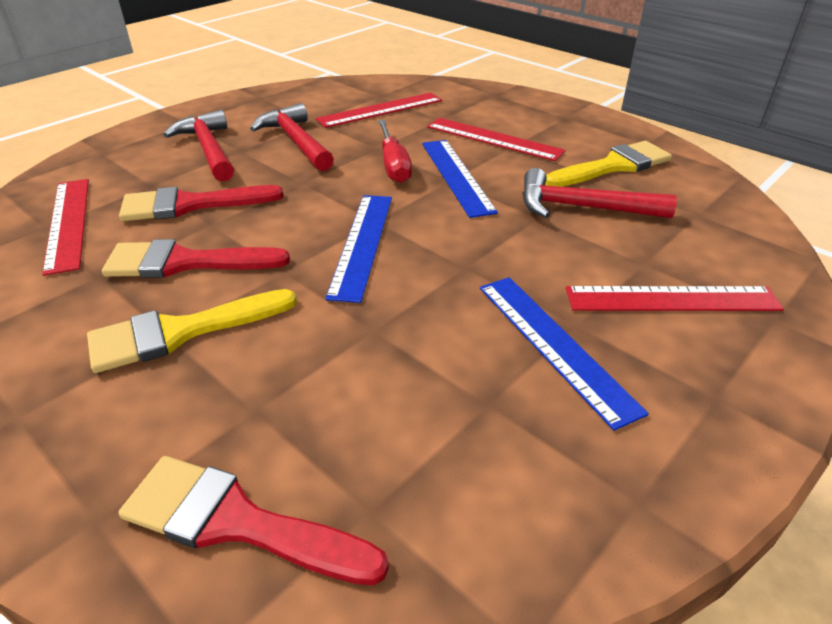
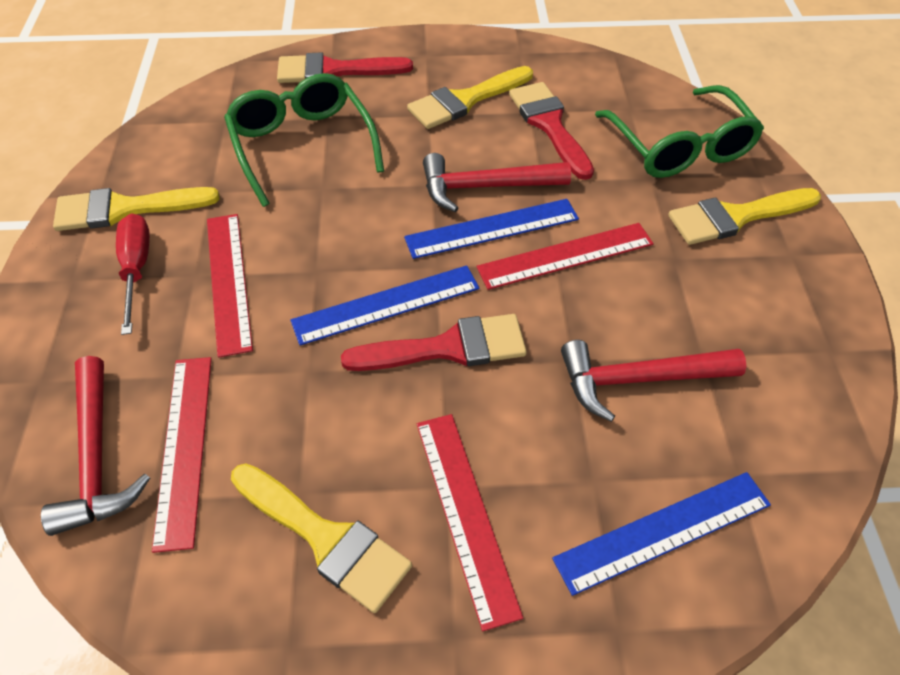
green glasses: none = 0 -> [224,73,384,207] [595,85,764,178] = 2
yellow brush: [87,289,297,373] [545,141,672,187] = 2 -> [53,187,219,231] [231,463,412,613] [407,66,533,129] [668,188,821,245] = 4

